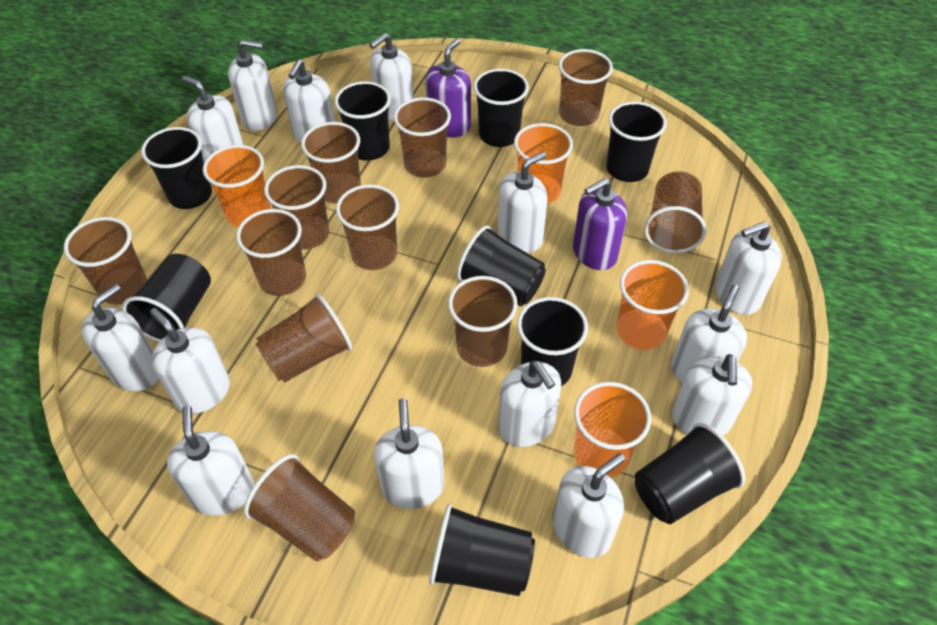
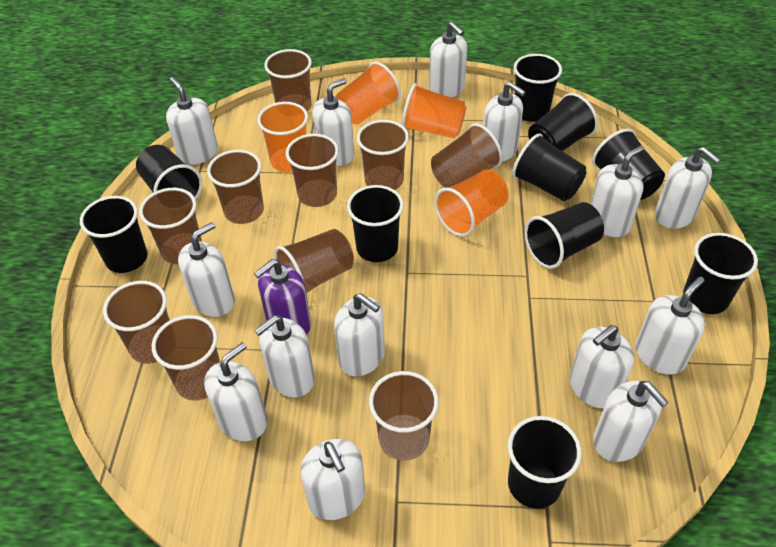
black cup: [122,254,211,342] [141,127,212,209] [334,81,391,160] [429,504,535,596] [457,225,546,307] [473,69,529,147] [517,297,588,386] [606,101,667,182] [635,423,745,524] = 9 -> [80,196,147,273] [136,145,202,200] [347,185,404,262] [508,416,582,509] [512,133,586,201] [514,54,562,122] [525,202,604,269] [528,93,598,151] [592,129,665,200] [683,233,758,314] = 10
brown cup: [64,217,147,305] [236,209,306,296] [244,454,355,562] [256,294,352,383] [264,165,329,250] [301,122,361,204] [336,184,399,270] [394,97,451,178] [448,276,518,367] [559,49,613,126] [644,171,706,253] = 11 -> [103,281,170,364] [139,188,202,264] [152,315,220,401] [207,150,264,224] [264,49,312,111] [274,229,354,293] [286,134,339,207] [357,120,409,190] [369,371,439,461] [431,123,503,188] = 10
purple soap dispenser: [425,39,471,137] [573,178,627,270] = 2 -> [254,259,311,335] = 1

